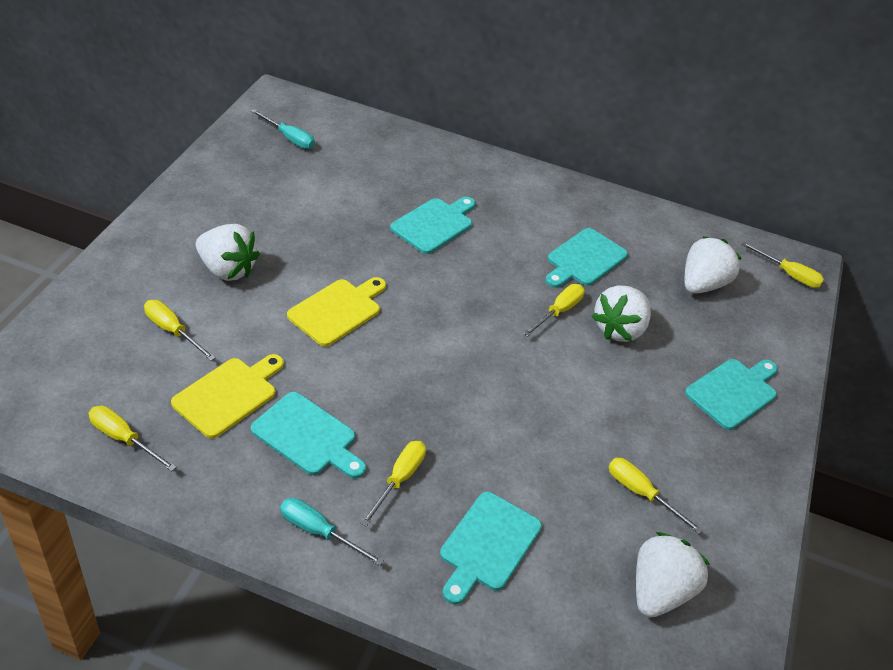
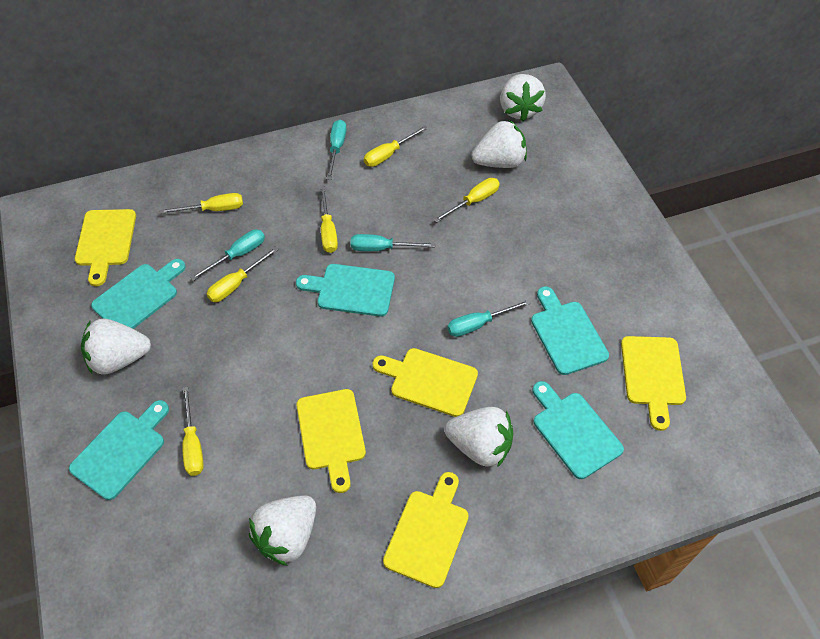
turquoise screwdriver: [250,109,315,149] [280,498,384,566] = 2 -> [190,229,265,281] [327,120,346,180] [351,234,435,251] [447,299,531,337] = 4
white strawberry: [196,224,260,281] [592,285,651,342] [636,532,710,617] [684,236,742,294] = 4 -> [81,318,151,375] [249,495,316,566] [445,407,513,468] [472,119,527,168] [500,74,546,121] = 5
yellow cutting board: [171,354,284,438] [287,277,386,346] = 2 -> [75,209,136,286] [296,389,366,493] [372,348,478,417] [383,472,469,588] [621,336,686,431] = 5

